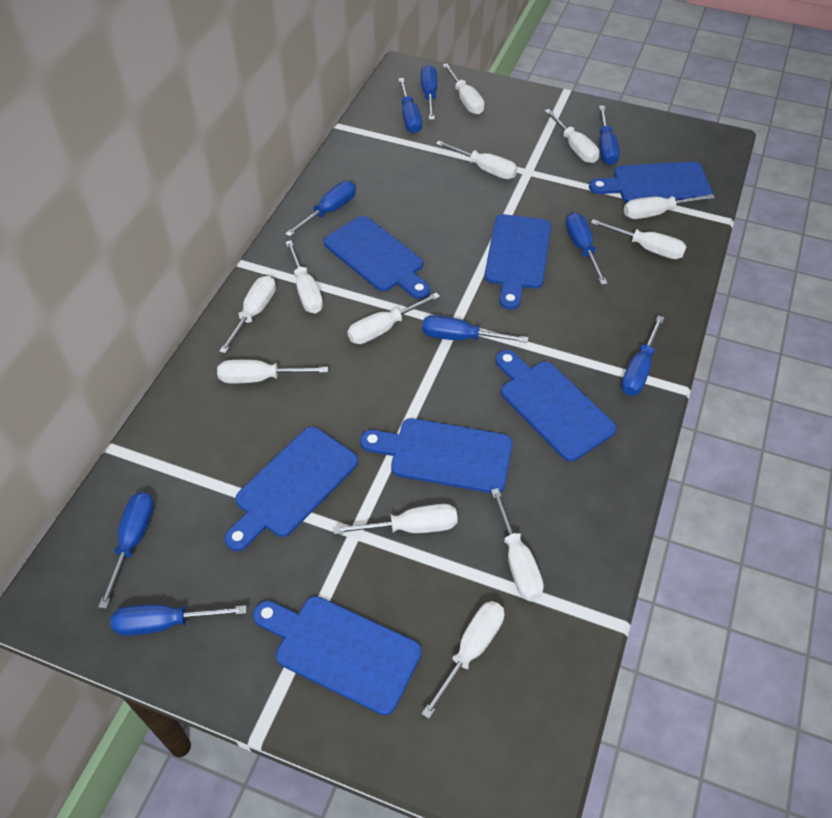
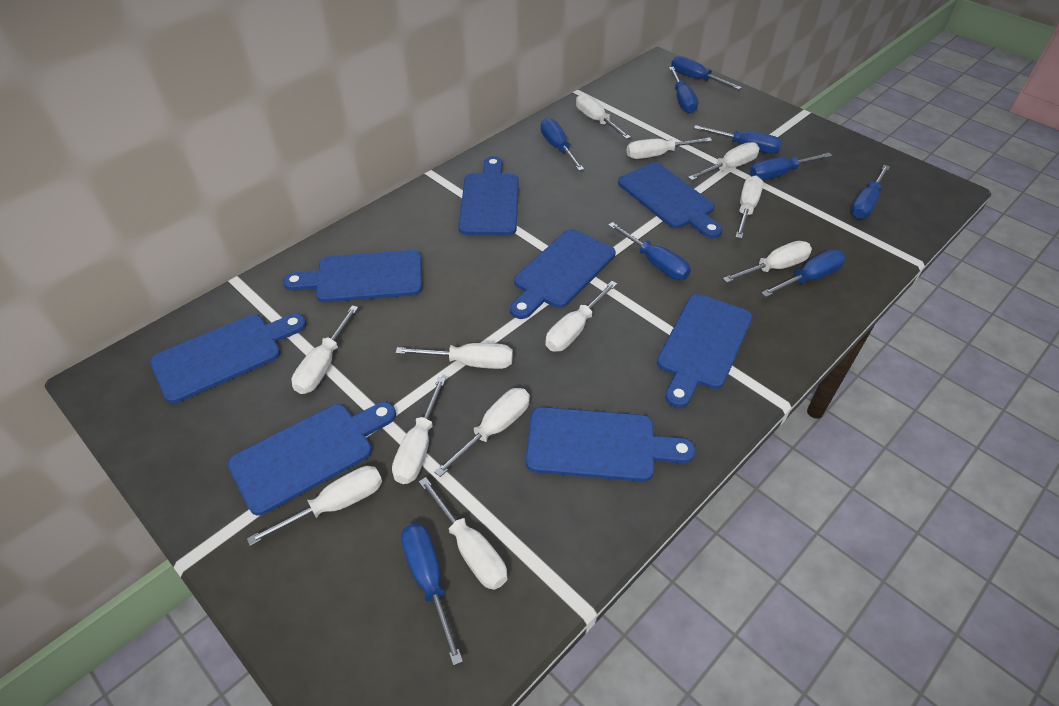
blue cutting board: [224,427,358,551] [253,596,422,715] [324,216,430,299] [360,418,513,494] [484,214,551,309] [496,350,616,461] [589,162,712,203] = 7 -> [150,314,306,404] [228,402,396,516] [283,250,422,303] [459,156,519,236] [510,229,616,319] [526,407,696,482] [618,163,722,238] [657,294,753,408] = 8

